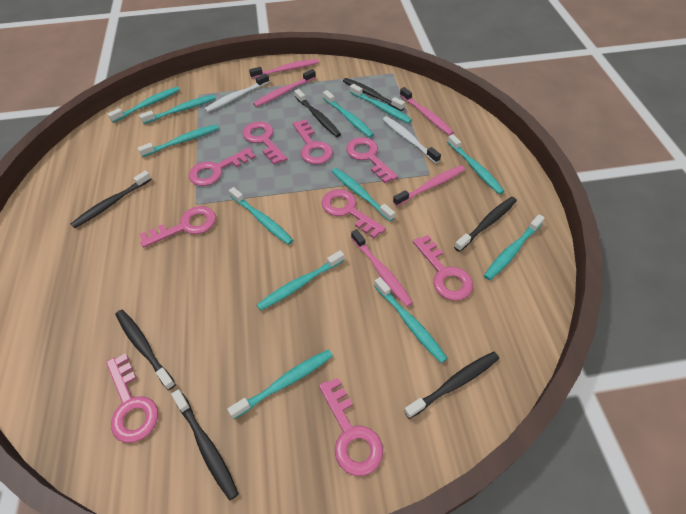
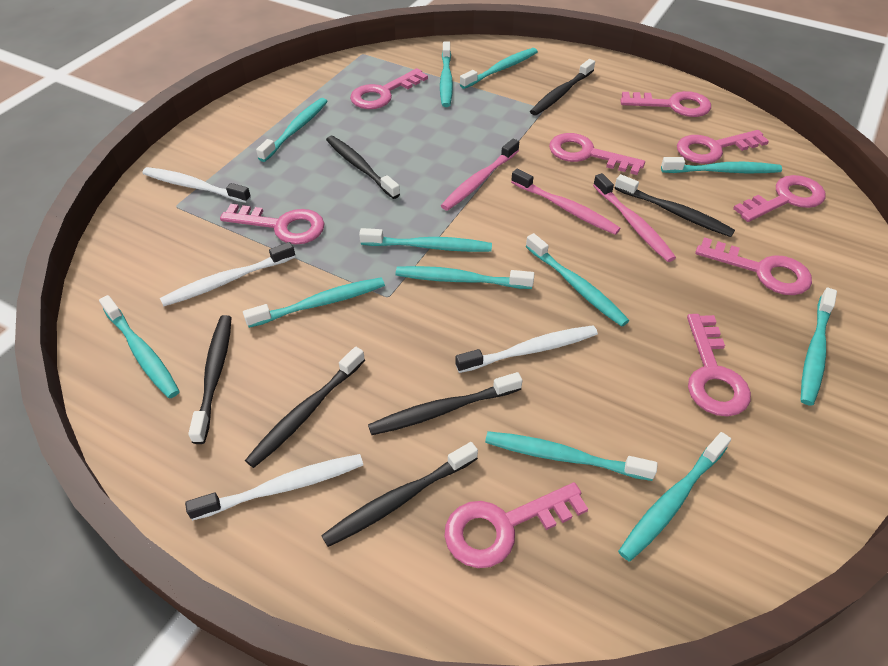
pink toothbrush: [249,59,319,79] [253,69,316,107] [351,229,413,307] [393,165,465,206] [400,87,454,135] = 5 -> [441,138,519,211] [511,169,621,235] [593,173,676,262] = 3
white toothbrush: [204,74,269,112] [383,116,441,163] = 2 -> [143,167,251,203] [160,242,295,306] [185,454,363,521] [455,325,598,373] = 4

